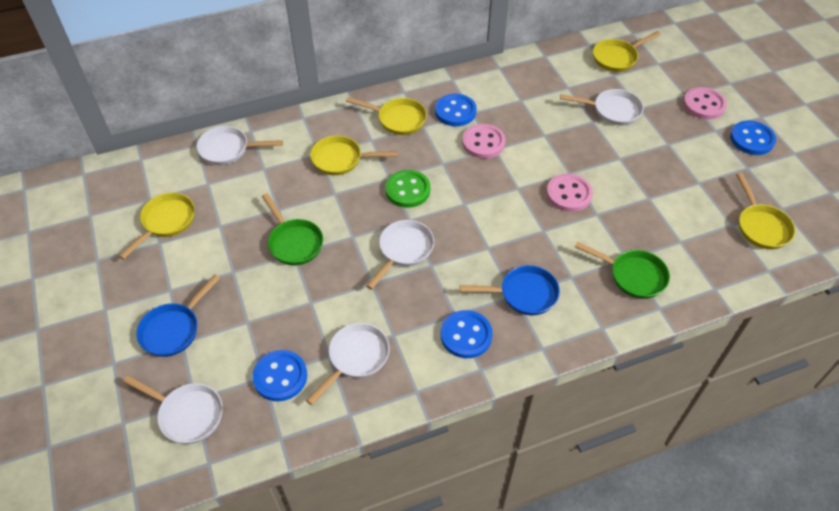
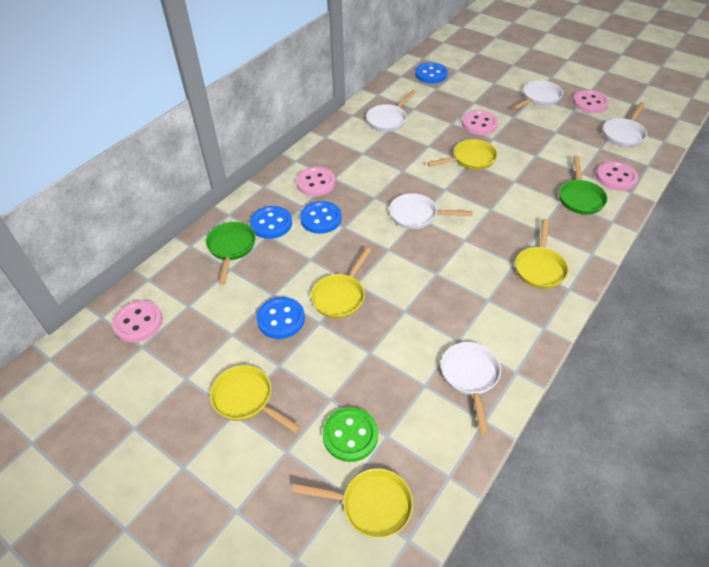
blue pan: [136,275,220,357] [460,265,560,315] = 2 -> none = 0
pink button: [462,124,506,159] [546,174,593,212] [683,87,727,120] = 3 -> [112,300,163,343] [296,167,335,196] [462,110,498,135] [573,90,609,113] [596,162,638,191] = 5

